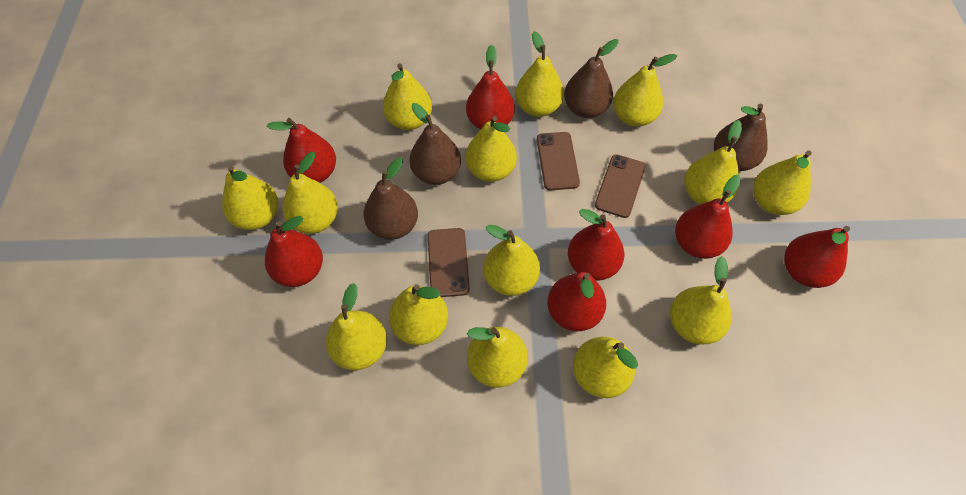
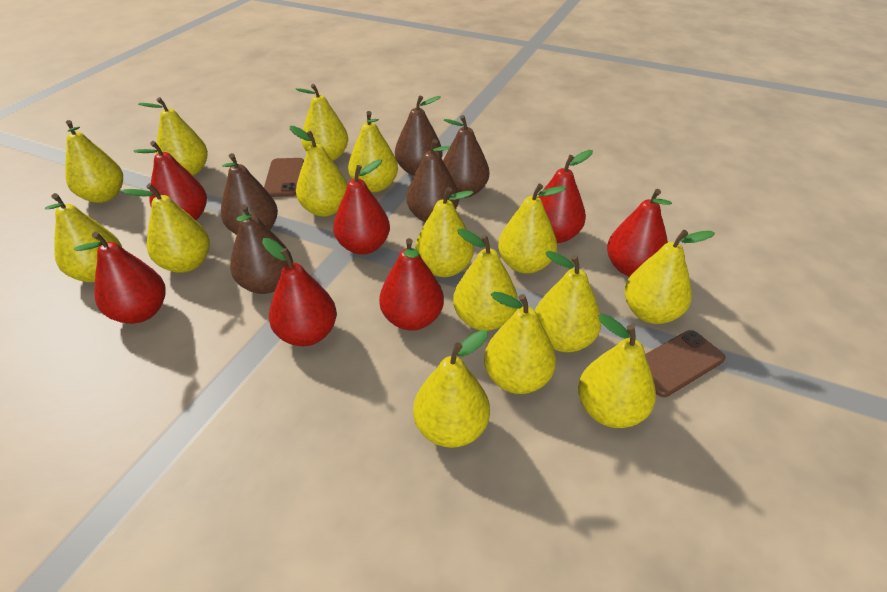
brown pear: [363,158,418,240] [409,103,461,185] [564,39,619,118] [714,104,768,171] = 4 -> [221,153,278,235] [230,204,293,294] [395,95,442,176] [406,139,459,222] [443,115,489,198] = 5
brown phone: [428,228,470,297] [537,132,580,190] [595,154,646,218] = 3 -> [264,158,304,197] [645,330,726,397] = 2
yellow pear: [222,165,278,230] [283,152,338,234] [326,283,387,370] [383,63,432,130] [389,284,448,345] [466,116,517,182] [467,327,528,388] [483,225,540,296] [515,31,564,117] [573,337,638,398] [613,54,677,127] [670,256,732,344] [684,120,742,204] [753,150,812,215] = 14 -> [45,193,122,282] [65,120,123,203] [122,183,210,273] [138,97,208,176] [290,126,348,217] [295,84,348,161] [348,111,398,192] [413,330,490,448] [415,187,474,277] [453,228,518,331] [484,292,556,394] [498,184,566,274] [535,251,601,352] [578,314,656,428] [624,230,715,324] = 15

